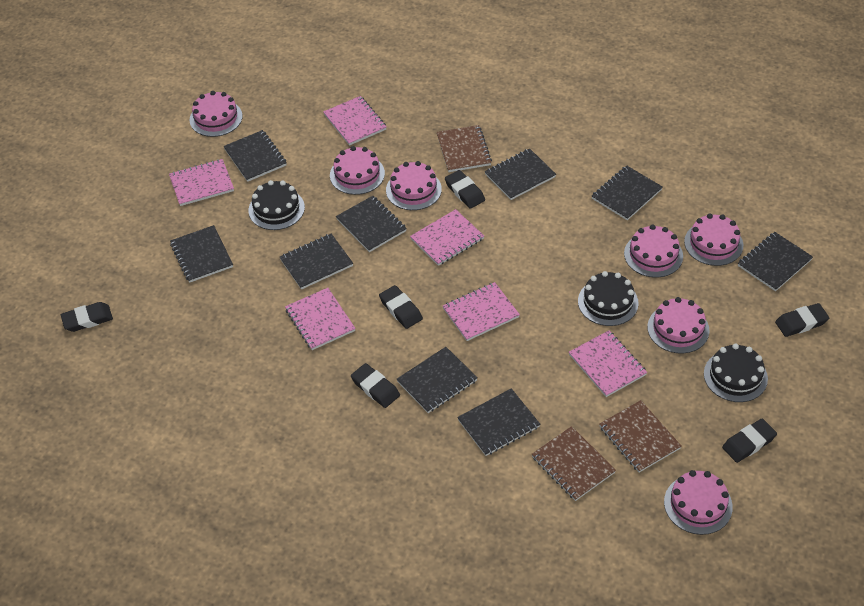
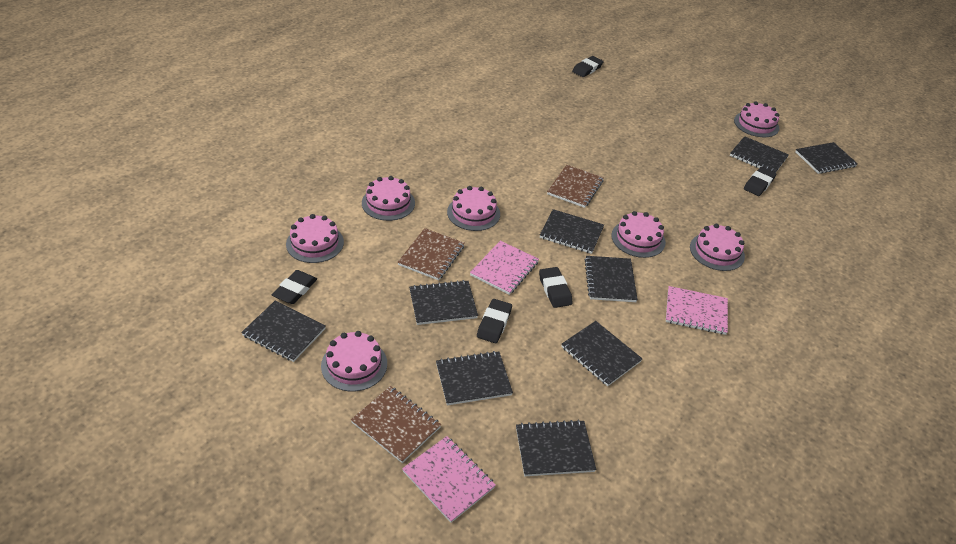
black cake: [249,180,305,230] [578,271,639,326] [704,343,768,402] = 3 -> none = 0
black eraser: [61,302,113,332] [351,363,400,408] [379,285,423,329] [445,170,485,209] [722,419,777,463] [775,303,829,337] = 6 -> [272,270,317,304] [477,299,512,343] [539,267,573,308] [572,56,604,77] [744,167,776,196] = 5
pink notebook: [169,159,234,206] [285,288,356,350] [323,96,386,146] [410,209,484,266] [443,282,520,341] [569,330,647,397] = 6 -> [402,436,496,523] [470,241,539,295] [666,286,728,335] = 3

